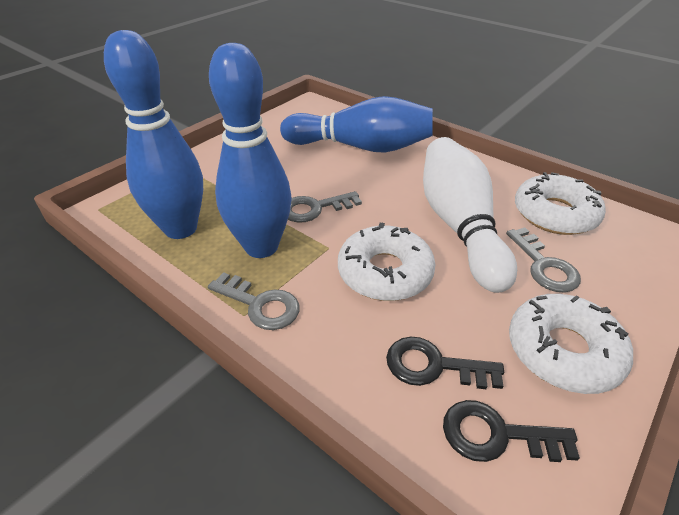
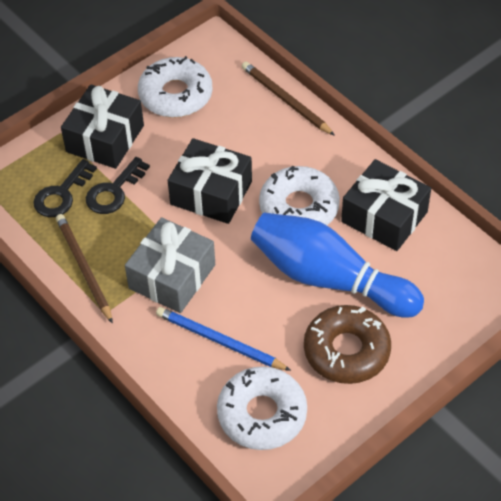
black gift: none = 0 -> [61,84,144,169] [168,138,252,224] [341,159,431,251] = 3
blue bowling pin: [104,30,203,239] [209,43,292,258] [280,96,433,153] = 3 -> [251,213,424,318] = 1
blue pencil: none = 0 -> [156,307,291,371] = 1
brown donut: none = 0 -> [304,305,391,384] = 1
brown pencil: none = 0 -> [56,214,113,324] [242,61,335,136] = 2
grey gift: none = 0 -> [125,217,215,313] = 1
grey key: [208,272,299,330] [288,191,362,223] [506,228,581,293] = 3 -> none = 0
white bowling pin: [423,137,517,293] = 1 -> none = 0

